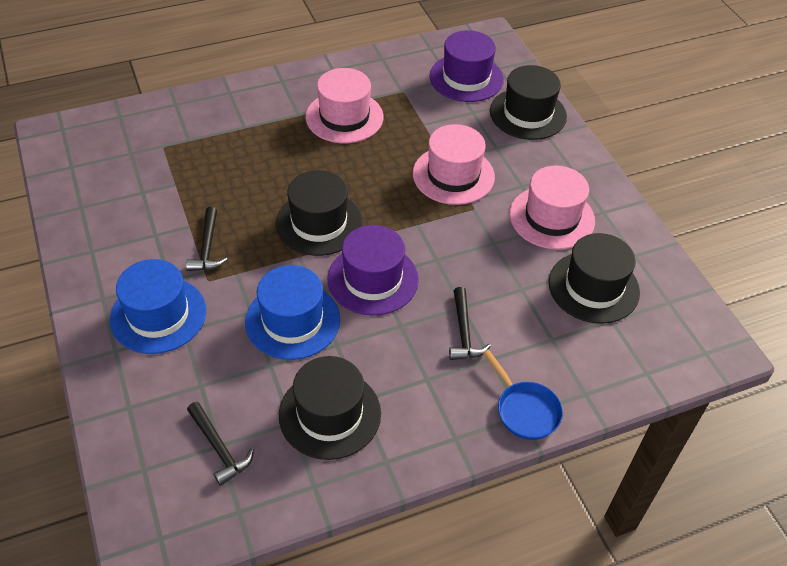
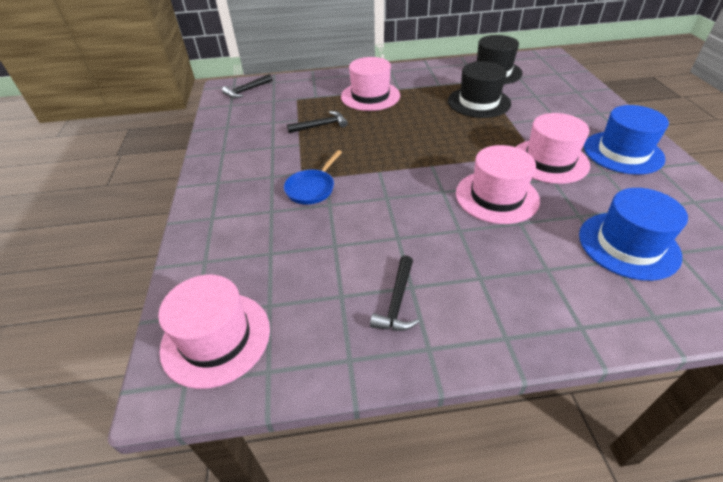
black hat: [276,170,363,256] [279,356,381,460] [490,65,567,140] [549,233,640,324] = 4 -> [448,61,511,118] [475,35,523,85] = 2
pink hat: [306,68,384,143] [413,124,495,205] [510,165,595,250] = 3 -> [158,275,270,389] [341,57,400,111] [456,145,540,224] [516,113,590,184] = 4
purple hat: [327,225,419,316] [429,30,504,102] = 2 -> none = 0

